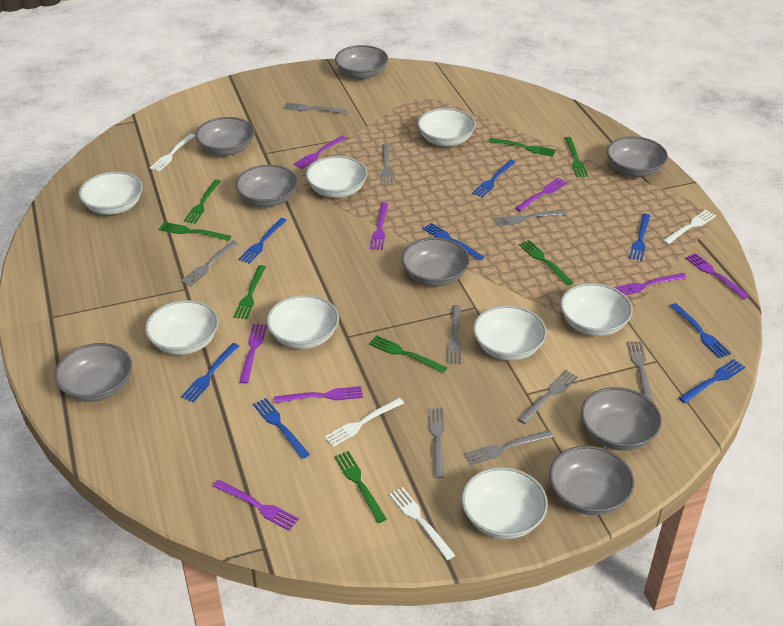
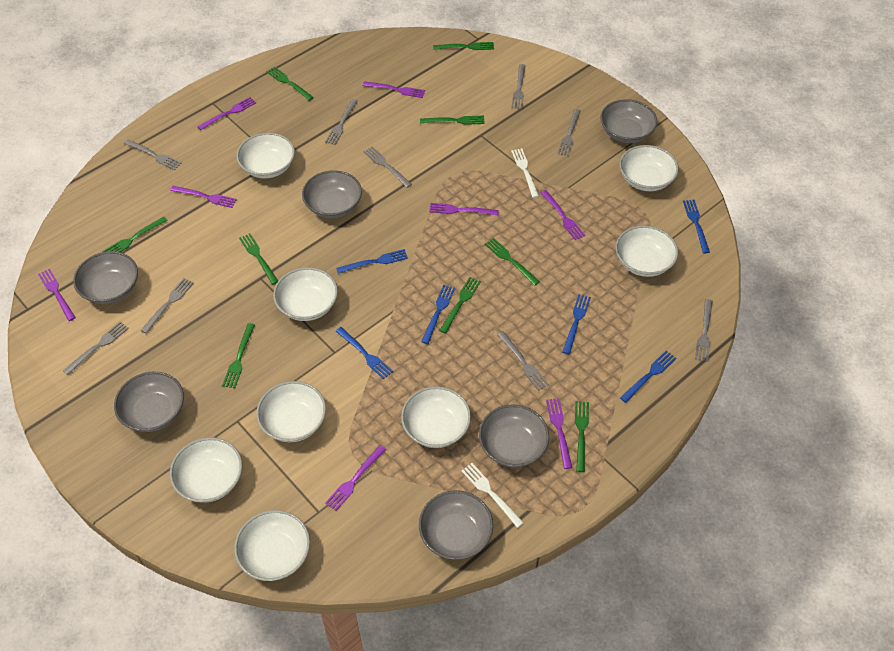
blue fork: [181,343,239,403] [239,218,287,264] [253,398,310,459] [423,223,484,261] [472,160,516,198] [629,214,651,261] [670,303,731,358] [679,359,745,403] = 8 -> [336,249,408,274] [336,327,393,379] [421,285,455,344] [562,294,591,354] [620,351,676,403] [683,200,710,253] = 6
green fork: [159,222,231,241] [184,179,221,224] [234,265,266,319] [334,451,387,523] [369,335,447,373] [488,138,556,157] [519,240,574,285] [565,137,588,177] = 8 -> [102,217,168,252] [222,323,255,388] [239,233,278,285] [267,67,314,101] [420,116,485,125] [433,42,494,50] [439,277,481,334] [485,238,540,285] [575,401,589,472] = 9
grey bowl: [54,343,132,402] [196,117,255,156] [236,165,298,207] [335,45,388,80] [402,238,470,286] [549,446,634,515] [581,387,662,451] [607,136,668,177] = 8 -> [73,251,138,304] [114,372,184,432] [302,170,362,218] [419,490,493,560] [479,405,549,467] [600,99,657,143] = 6
white fork: [150,134,195,172] [324,398,404,447] [389,487,455,560] [663,210,716,244] = 4 -> [461,463,524,528] [511,148,539,198] = 2

